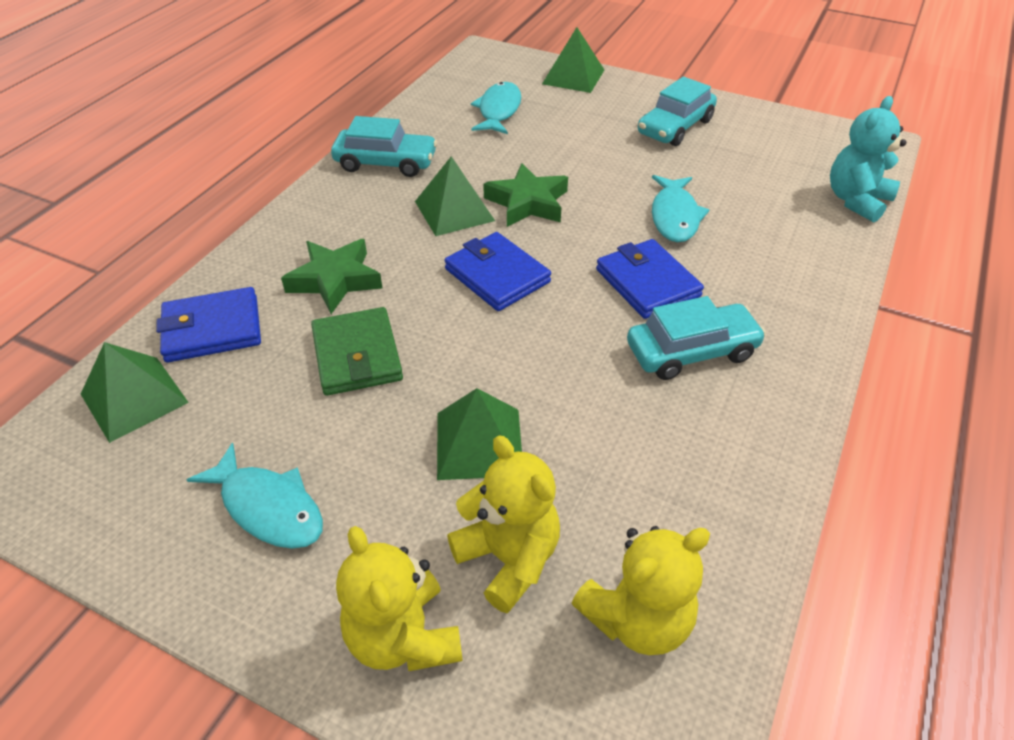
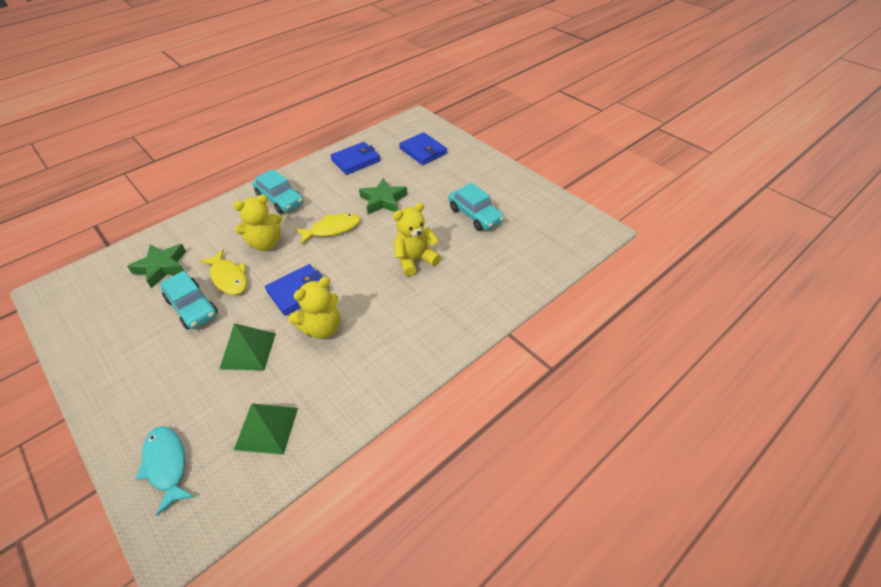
green pyramid: [81,342,189,443] [415,156,495,236] [437,388,522,480] [542,27,604,93] = 4 -> [219,323,276,370] [234,403,298,454] = 2
green wallet: [311,307,403,396] = 1 -> none = 0
turquoise fish: [187,443,323,549] [471,82,521,134] [652,175,709,242] = 3 -> [136,426,195,516] = 1
turquoise teddy bear: [830,96,906,222] = 1 -> none = 0
yellow fish: none = 0 -> [199,249,247,295] [295,213,360,245] = 2

